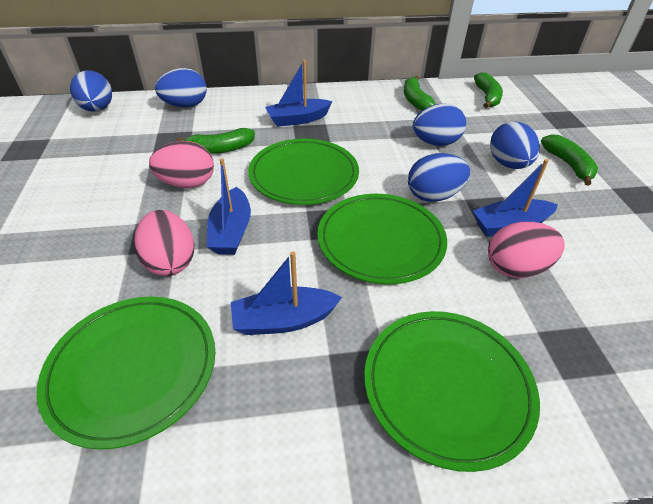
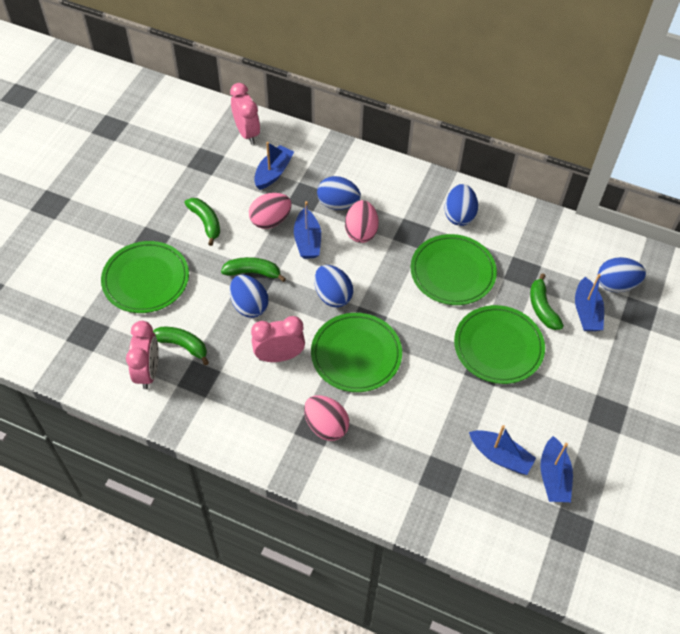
blue boat: [207,158,251,255] [231,251,342,335] [265,60,333,127] [473,159,558,237] = 4 -> [254,142,294,190] [294,201,321,259] [469,425,536,475] [540,436,573,502] [575,274,604,331] = 5
pink clock: none = 0 -> [126,321,159,389] [230,83,260,144] [251,316,305,362] = 3

